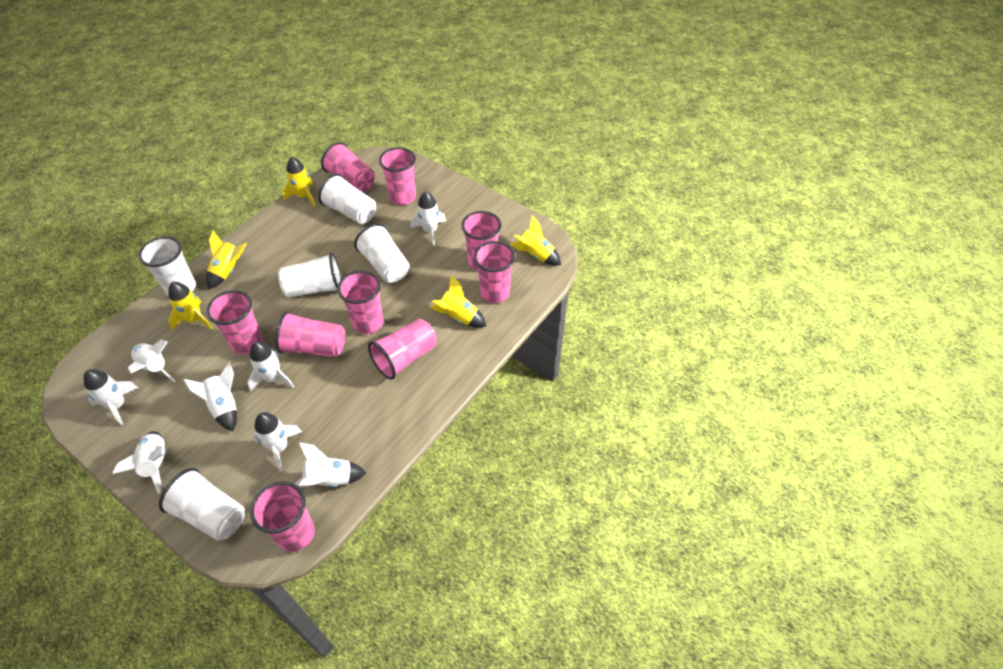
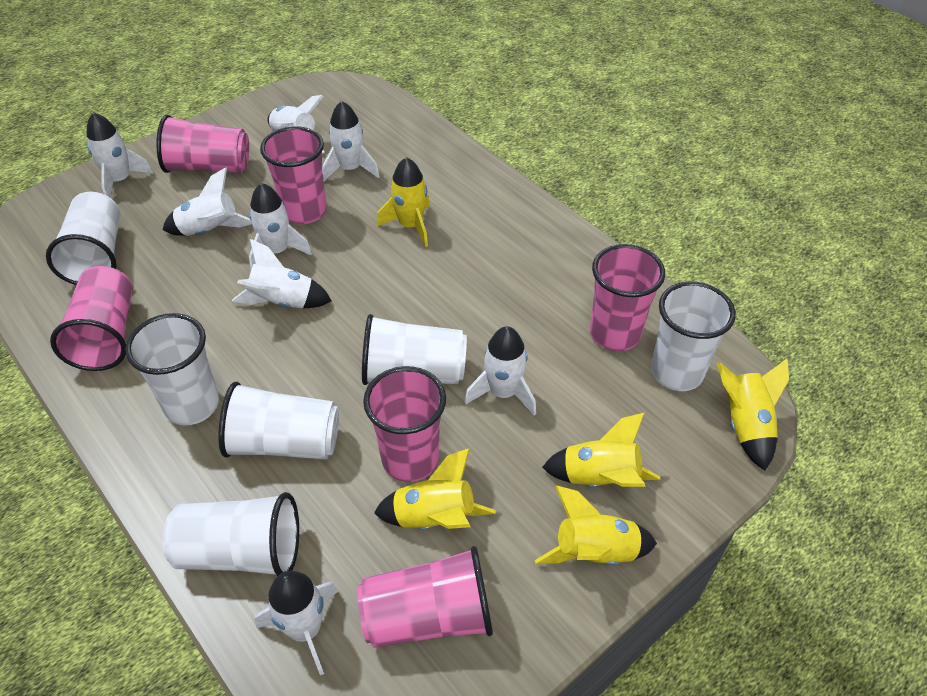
pink cup: [206,290,263,354] [250,481,315,552] [275,312,345,357] [321,142,375,192] [337,271,384,334] [368,319,437,380] [379,147,416,205] [461,211,502,271] [474,241,515,303] = 9 -> [50,266,133,371] [156,115,249,173] [260,126,327,224] [357,546,493,648] [363,366,446,482] [590,244,665,351] = 6
white cup: [138,236,196,296] [159,468,245,541] [278,252,342,298] [318,174,376,224] [354,223,409,283] = 5 -> [46,192,121,285] [125,313,219,425] [163,492,299,576] [218,382,339,460] [362,314,467,385] [651,281,736,391] = 6

